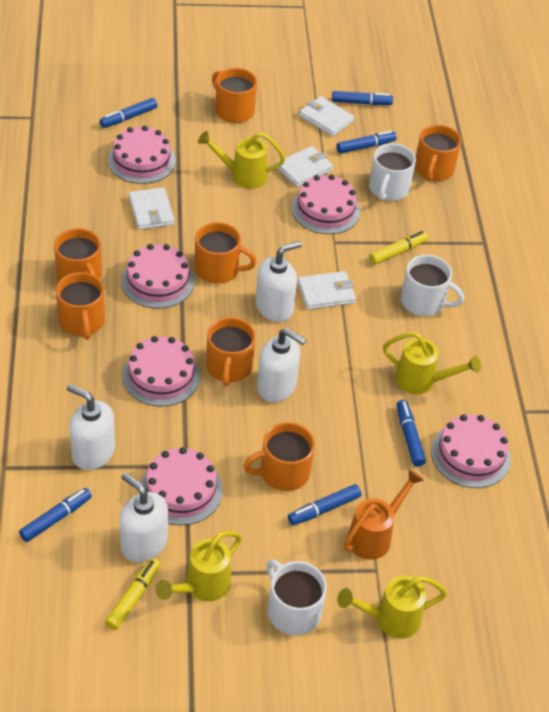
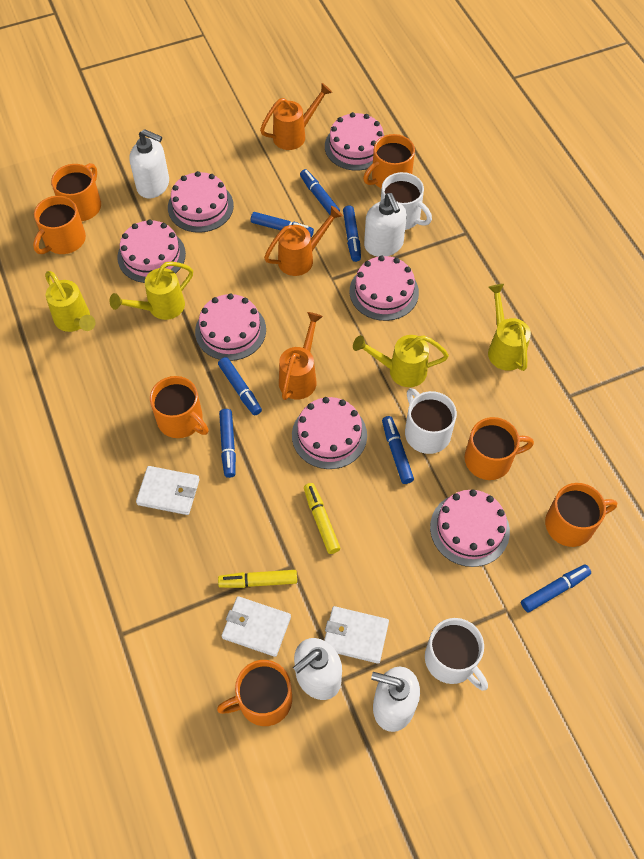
blue marker: [19,488,92,542] [100,98,157,128] [288,484,361,525] [332,91,393,105] [336,130,397,154] [396,400,426,467] = 6 -> [218,357,262,415] [219,409,236,478] [251,212,314,237] [300,169,340,215] [343,206,361,262] [382,416,414,484] [521,564,591,612] = 7
orange watering can: [343,469,424,560] = 1 -> [260,83,333,150] [264,206,343,276] [279,312,323,400] = 3
pink cake: [108,126,176,184] [121,244,195,308] [122,336,200,407] [140,447,223,525] [292,175,360,234] [431,414,511,488] = 6 -> [117,219,186,283] [168,171,234,233] [195,293,266,361] [292,397,367,469] [325,112,384,171] [349,255,419,321] [430,490,510,567] = 7
white wallet: [129,187,175,230] [276,146,333,187] [298,271,356,310] [299,96,354,136] = 4 -> [136,466,200,515] [222,596,291,657] [324,606,389,664] = 3

